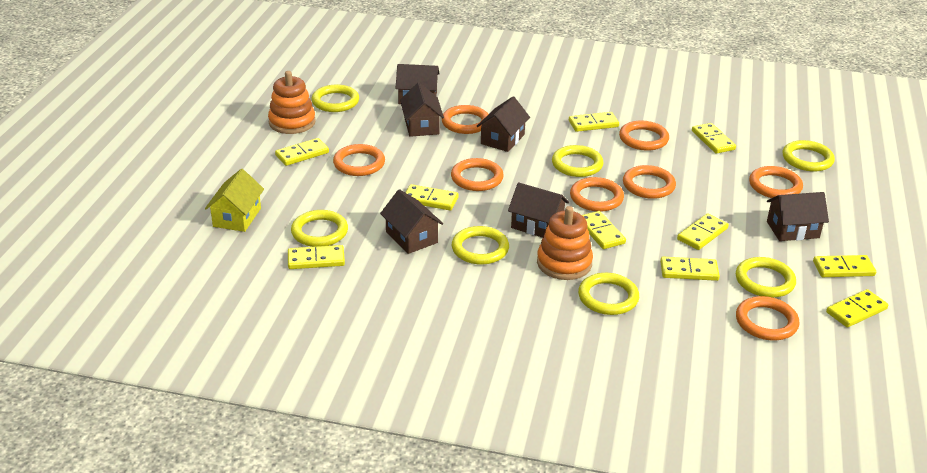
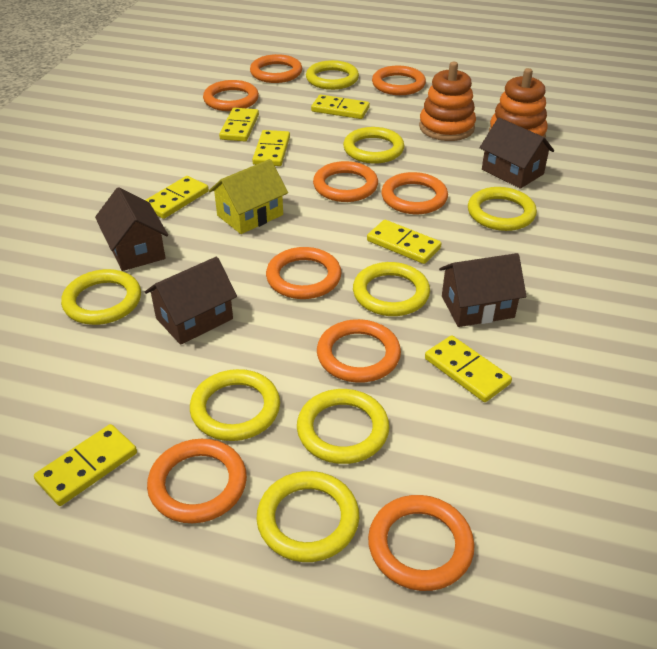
brown house: [380,189,443,254] [396,64,440,104] [400,83,444,137] [477,97,530,152] [508,182,569,237] [767,192,829,241] = 6 -> [95,187,168,271] [145,257,237,345] [439,253,526,327] [480,118,554,189] = 4
orange ring: [333,144,385,176] [442,105,488,134] [451,158,504,191] [570,177,624,211] [619,121,669,151] [623,165,676,199] [736,296,800,340] [749,166,803,198] = 8 -> [147,439,247,523] [203,80,259,111] [250,54,302,83] [266,247,342,299] [313,161,378,202] [317,319,401,383] [368,495,475,591] [372,66,426,95] [381,172,448,214] = 9
yellow domino: [275,138,329,166] [288,245,345,269] [405,184,459,210] [569,112,619,132] [582,211,626,249] [660,256,720,281] [677,213,729,250] [692,123,736,154] [813,255,876,277] [826,289,888,327] = 10 -> [34,424,137,506] [145,176,209,219] [219,108,259,141] [252,130,290,166] [311,95,370,119] [367,220,442,264] [425,335,512,402] = 7
yellow ring: [291,210,348,247] [312,84,359,112] [452,226,509,265] [552,145,604,177] [578,273,639,315] [736,257,796,298] [783,140,835,172] = 7 -> [61,269,141,325] [190,369,280,441] [256,471,359,562] [297,389,389,464] [306,60,359,90] [343,127,404,164] [353,262,430,316] [468,187,537,231] = 8

